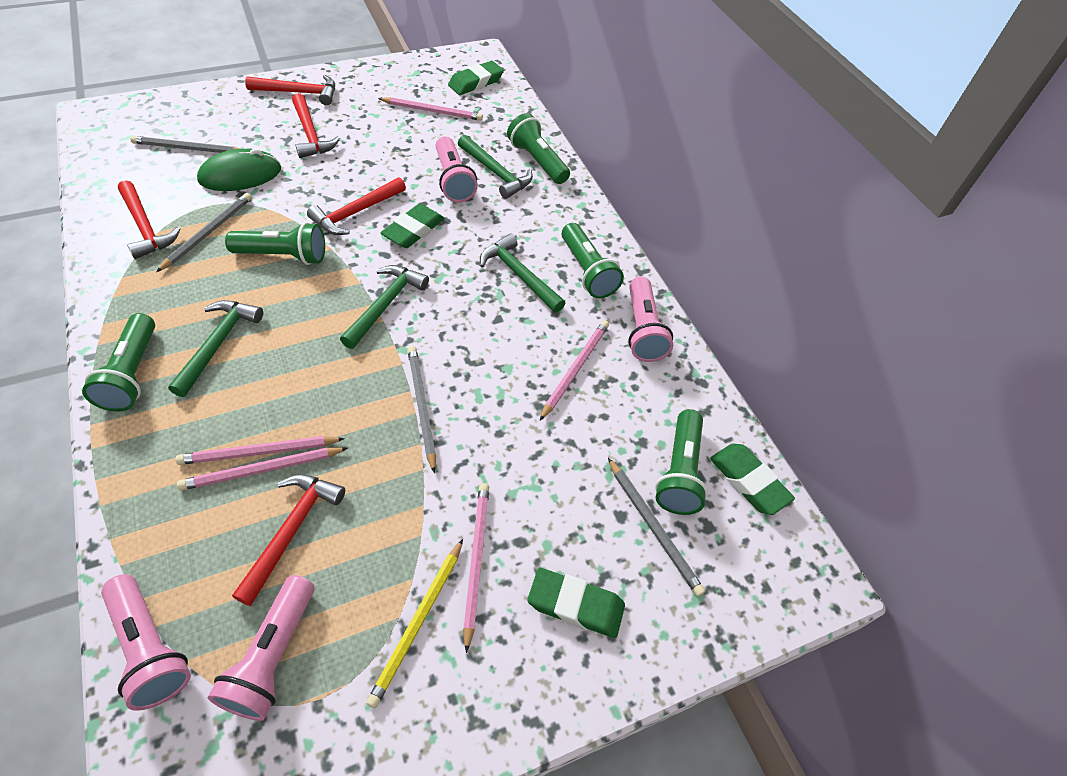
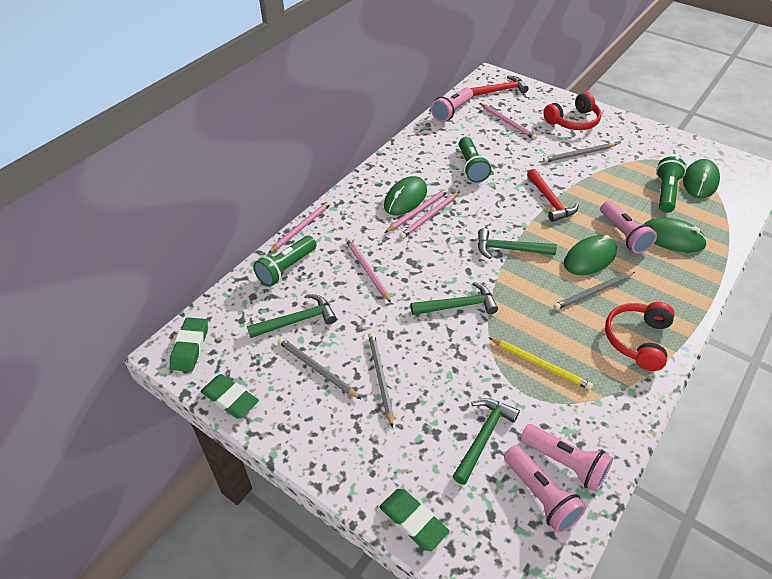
green eraser: [380,204,445,248] [448,61,504,95] [527,568,625,638] [710,444,795,515] = 4 -> [170,317,208,372] [201,374,259,419] [379,489,449,551] = 3
green flashlight: [82,313,155,412] [225,222,325,265] [507,113,570,184] [562,223,624,298] [655,409,708,515] = 5 -> [253,236,317,287] [459,137,491,183] [656,156,686,213] = 3
green mouse: [197,149,281,191] = 1 -> [384,176,427,216] [564,235,617,275] [644,218,707,252] [683,159,720,198] = 4
red hammer: [118,180,181,259] [232,475,345,606] [245,75,335,105] [292,93,340,158] [307,177,406,235] = 5 -> [470,76,529,96] [527,169,579,222] = 2
red headphones: none = 0 -> [544,92,601,130] [605,302,675,371] = 2

